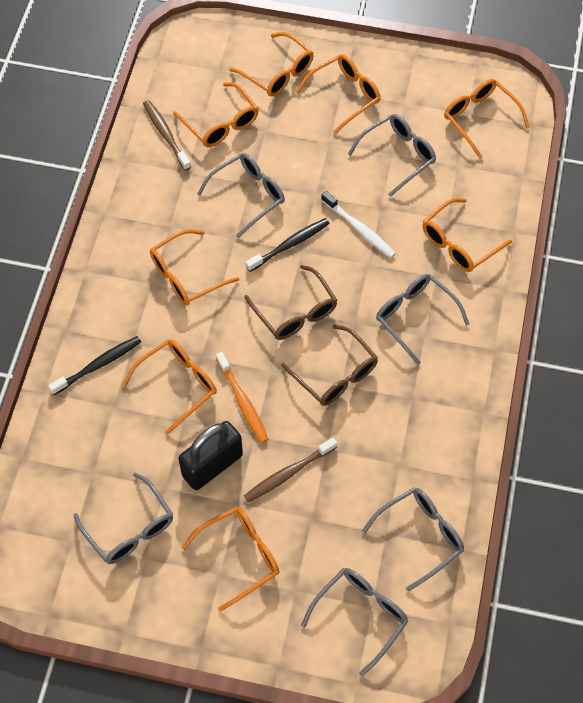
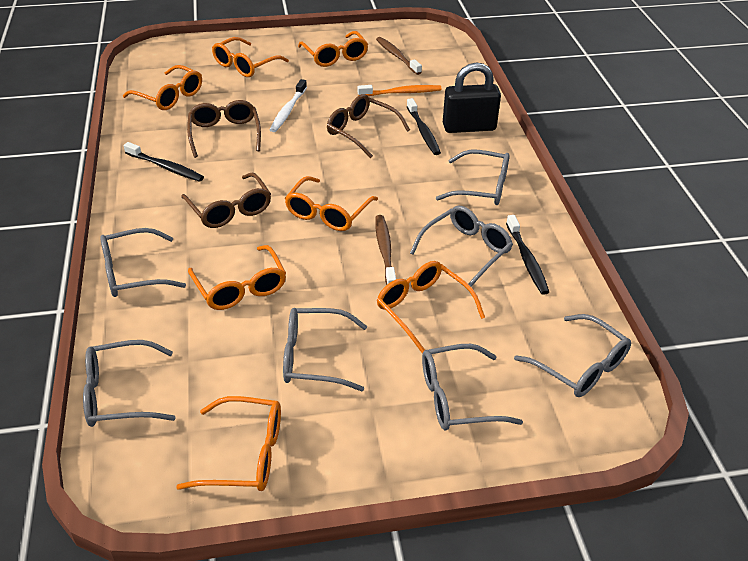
black toothbrush: [48,336,141,395] [245,218,330,272] = 2 -> [124,142,204,182] [406,98,441,155] [506,215,549,295] = 3
brown glasses: [244,265,337,340] [281,324,378,406] = 2 -> [181,172,271,228] [187,100,261,158] [327,94,410,158] = 3
grey glasses: [73,473,173,564] [197,153,285,238] [301,568,408,677] [348,114,436,197] [362,487,464,592] [376,274,469,365] = 6 -> [83,340,175,427] [100,228,186,297] [283,308,367,391] [410,206,513,287] [422,344,523,431] [436,150,509,205] [514,314,631,397] = 7
orange glasses: [122,339,217,435] [150,229,239,306] [173,82,259,147] [182,506,280,611] [229,32,314,97] [296,54,381,134] [422,198,512,272] [444,79,530,159] = 8 -> [123,65,202,110] [176,396,281,491] [188,245,286,310] [212,37,289,77] [285,176,378,231] [298,31,368,67] [377,261,485,354] = 7

